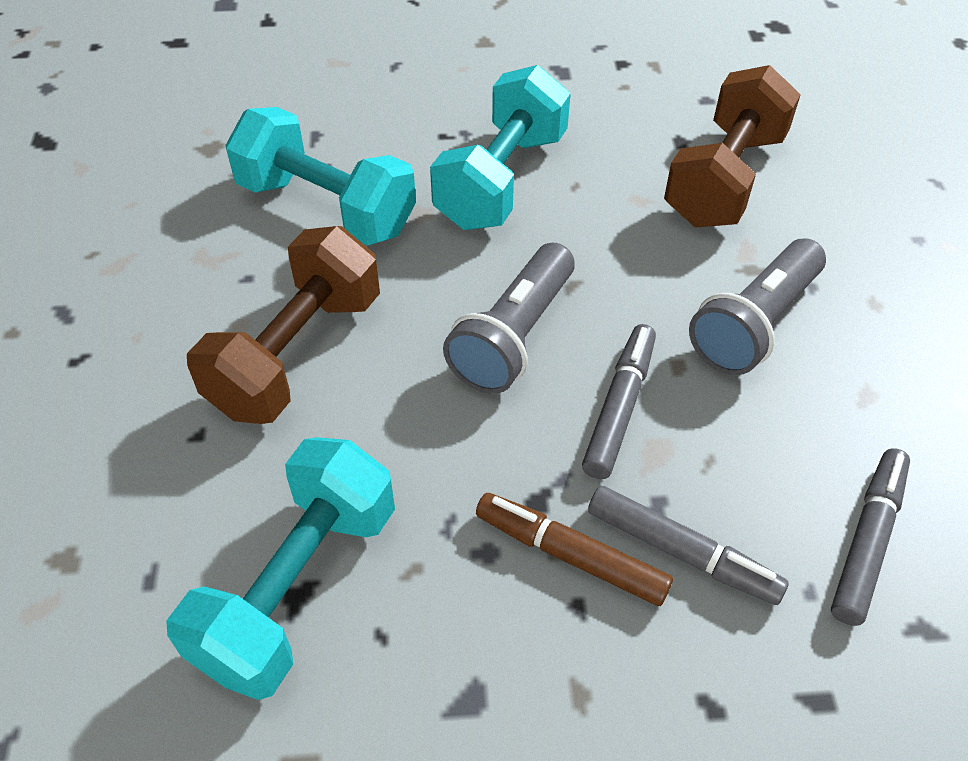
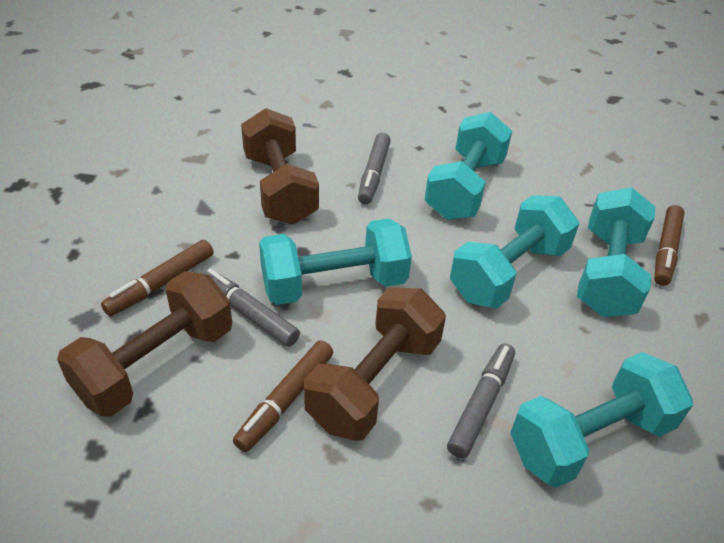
brown dumbbell: [187,226,380,424] [664,65,801,227] = 2 -> [57,271,232,417] [241,108,319,225] [304,287,446,441] = 3
brown marker: [476,493,673,606] = 1 -> [101,240,214,316] [233,340,333,452] [654,205,685,286] = 3
grey flashlight: [443,243,575,394] [689,239,826,375] = 2 -> none = 0
turquoise dumbbell: [166,437,395,700] [225,107,416,246] [430,65,571,230] = 3 -> [259,218,412,305] [425,112,512,220] [450,195,580,308] [510,352,693,488] [577,187,655,317] = 5

